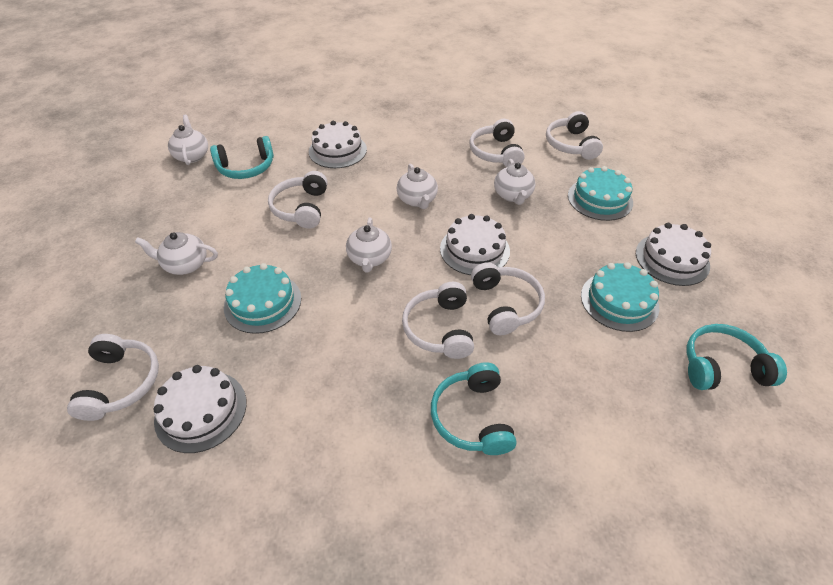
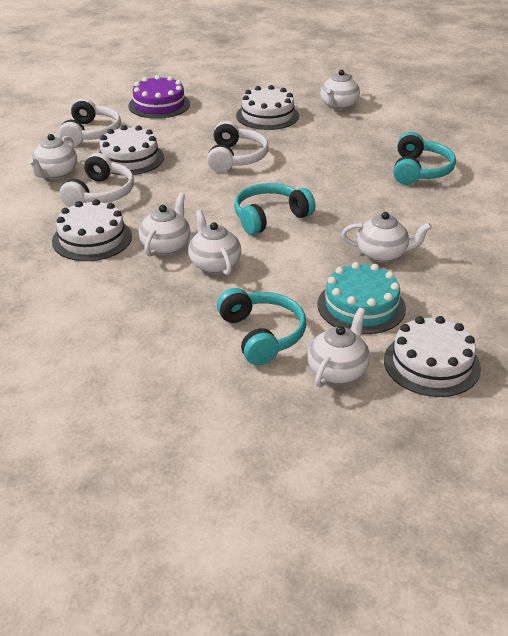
purple cake: none = 0 -> [128,75,190,119] = 1
turquoise cake: [224,263,301,334] [568,166,633,221] [581,262,659,332] = 3 -> [317,262,406,334] = 1
white headphones: [67,334,159,421] [268,171,328,229] [402,282,474,359] [469,119,525,167] [471,262,545,335] [546,111,603,160] = 6 -> [59,98,121,146] [60,153,134,207] [207,121,269,173] = 3
white teapot: [135,232,218,275] [168,115,208,165] [346,217,392,273] [397,164,438,209] [494,159,536,205] = 5 -> [28,134,77,179] [139,193,191,256] [188,210,241,275] [307,307,370,387] [320,70,360,110] [342,212,432,262] = 6

